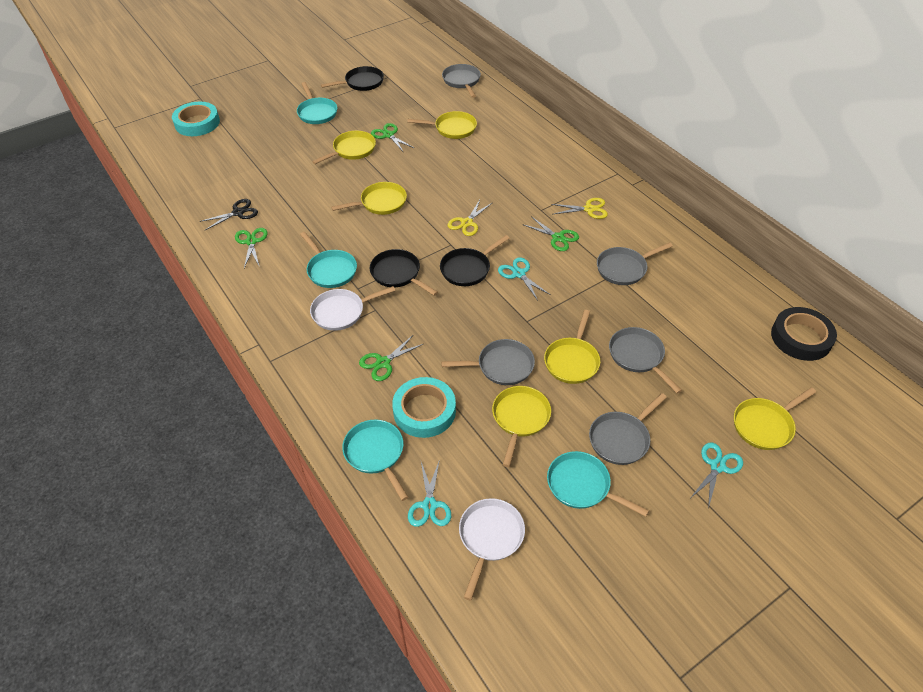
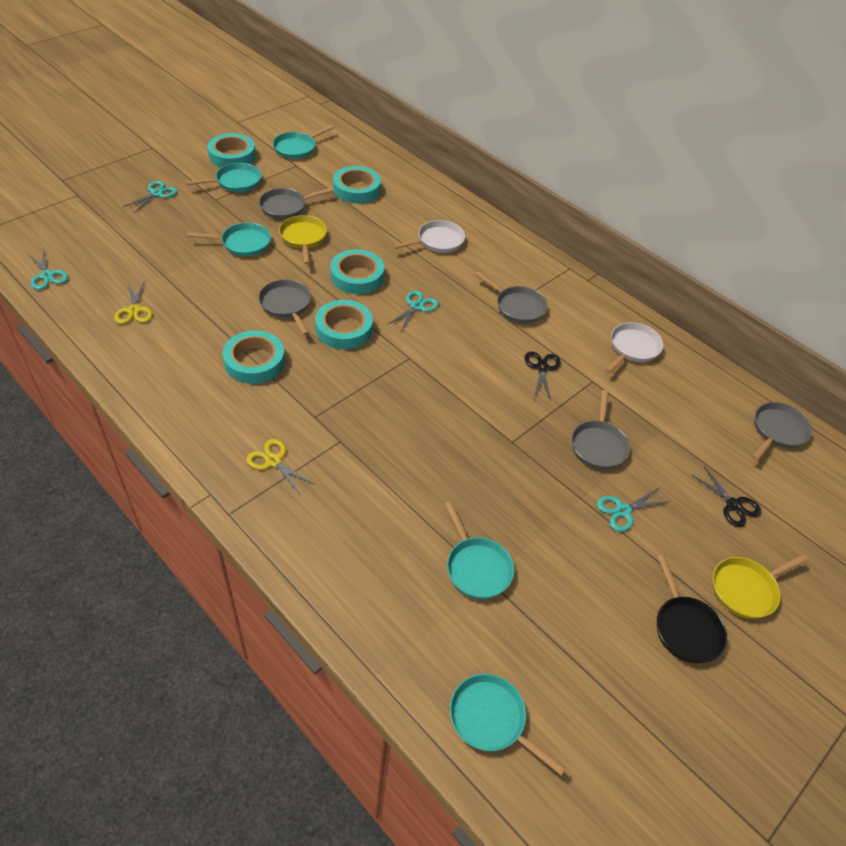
black pan: [321,66,384,91] [370,249,438,296] [440,235,509,286] = 3 -> [657,555,727,663] = 1
black scissors: [199,199,258,230] = 1 -> [525,352,561,400] [691,466,762,527] = 2
black tape: [771,307,837,361] = 1 -> none = 0
green scissors: [235,228,268,268] [359,335,423,381] [371,123,414,153] [522,216,579,251] = 4 -> none = 0
turquoise pan: [297,82,337,124] [300,232,357,288] [342,419,408,501] [547,451,649,516] = 4 -> [186,163,261,192] [187,223,271,256] [273,125,335,159] [445,501,514,599] [450,674,566,775] = 5
turquoise scissors: [408,459,451,527] [498,257,551,301] [691,443,743,509] = 3 -> [28,248,68,290] [123,181,177,213] [387,290,439,333] [597,488,671,532] = 4
turquoise tape: [172,102,220,136] [392,377,456,438] = 2 -> [207,133,256,167] [222,330,285,384] [315,300,373,349] [330,249,384,294] [333,166,381,203] = 5
yellow pan: [312,131,376,164] [331,182,407,215] [407,111,477,139] [492,386,551,467] [544,310,600,384] [734,387,816,450] = 6 -> [279,215,327,264] [712,554,809,619] = 2

